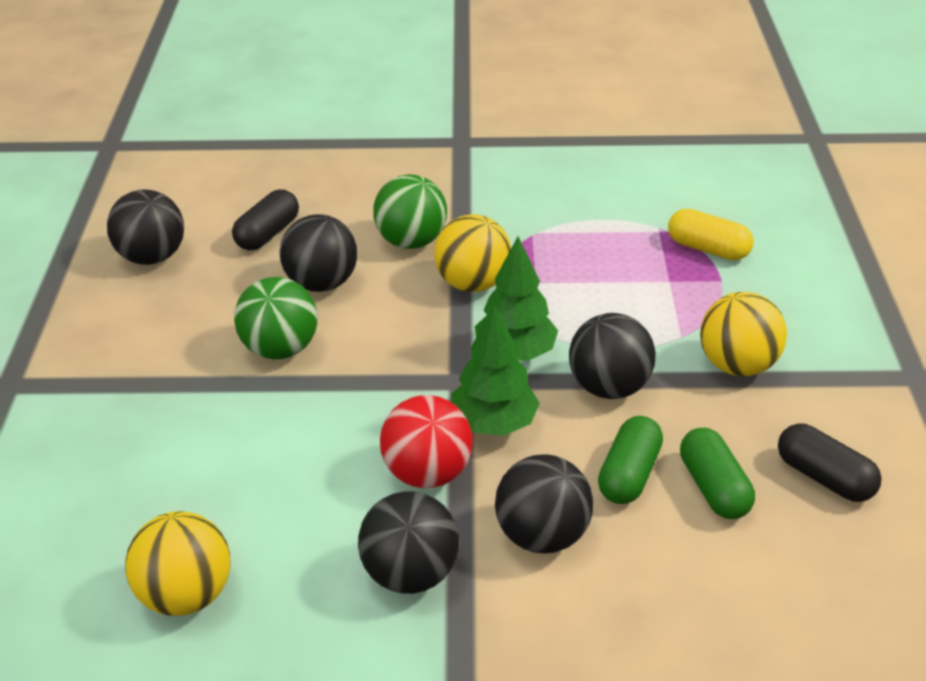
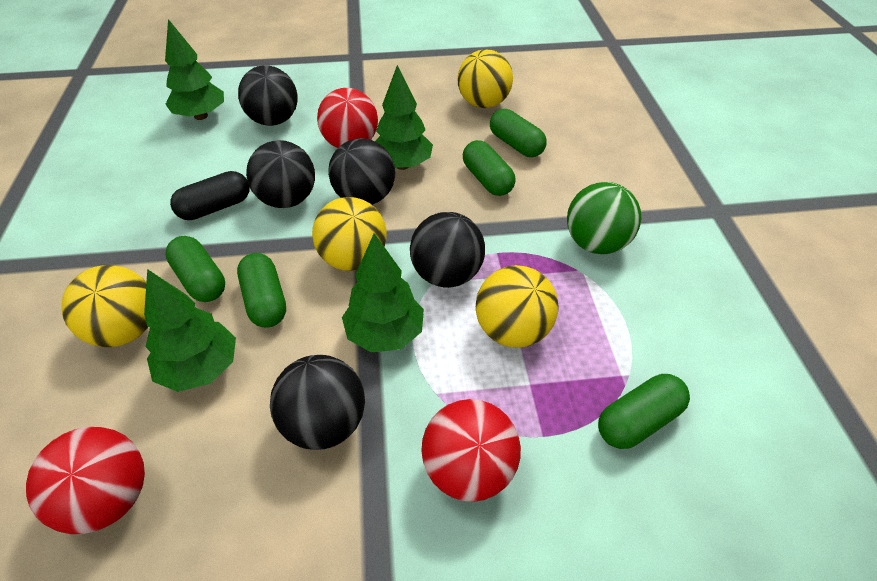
black capsule: [232,189,299,250] [778,423,882,502] = 2 -> [170,171,250,220] = 1
green ball: [234,277,317,360] [373,174,447,249] = 2 -> [567,182,641,254] = 1
green capsule: [598,416,663,504] [680,428,755,519] = 2 -> [165,236,225,302] [237,253,286,328] [463,140,516,196] [490,109,547,157] [598,374,690,449] = 5
green tree: [451,305,540,436] [475,236,558,361] = 2 -> [144,269,236,392] [165,19,224,120] [342,233,424,352] [375,65,433,170] = 4
red ball: [380,395,473,488] = 1 -> [26,427,145,534] [317,88,378,148] [421,399,521,502] = 3
yellow ball: [125,511,230,616] [434,214,511,292] [700,292,787,376] = 3 -> [61,265,148,347] [312,197,387,271] [458,50,513,108] [476,265,559,348] = 4
yellow capsule: [668,209,754,260] = 1 -> none = 0

